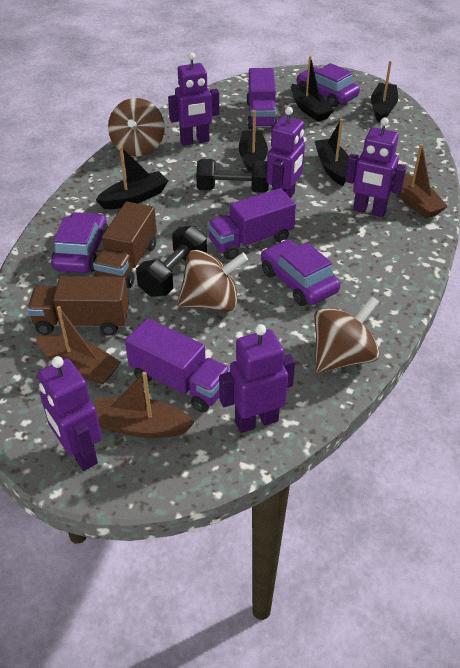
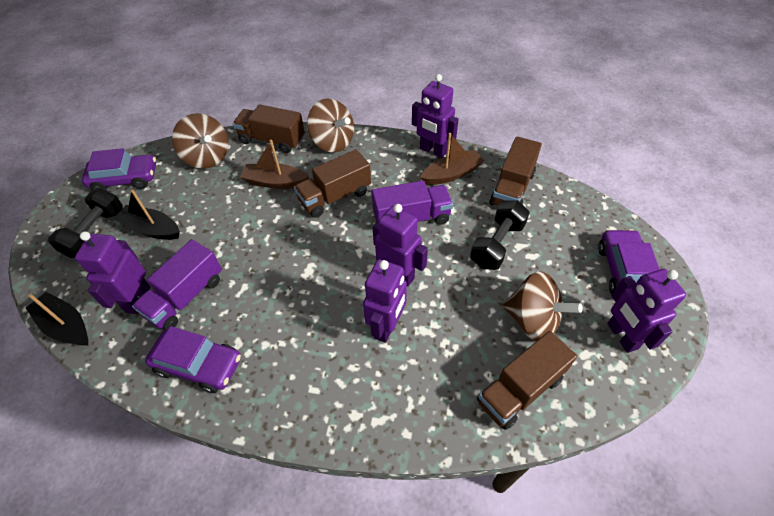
black boat: [96,147,168,210] [239,110,268,171] [291,56,334,122] [315,119,349,186] [371,61,398,123] = 5 -> [26,292,88,345] [113,190,180,240] = 2
brown boat: [36,306,121,385] [94,372,195,438] [398,144,448,219] = 3 -> [240,139,309,189] [420,133,484,185] = 2
brown truck: [27,276,129,336] [93,202,157,288] = 2 -> [233,104,305,153] [294,149,371,217] [477,331,577,430] [489,136,542,206] = 4
purple truck: [125,318,230,412] [207,188,296,260] [246,68,278,129] = 3 -> [132,239,222,330] [372,181,453,225] = 2

